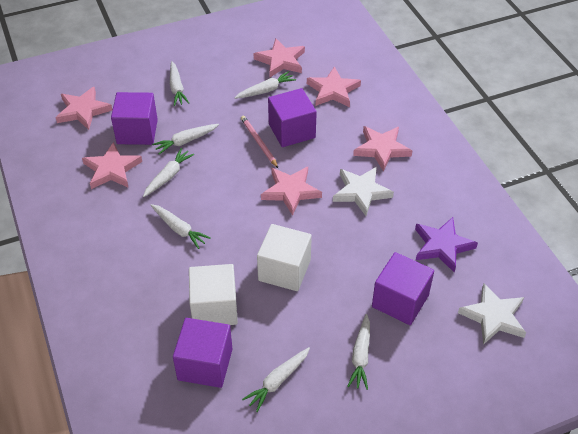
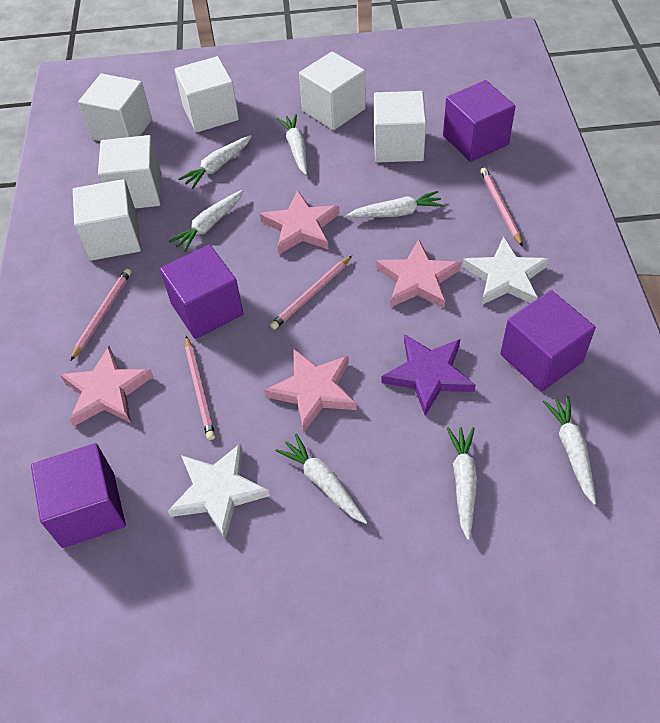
pink pencil: [241,116,278,168] = 1 -> [71,268,131,360] [185,336,215,440] [270,256,352,330] [480,167,523,247] = 4
pink star: [55,86,113,130] [82,142,142,189] [254,38,305,77] [261,167,322,216] [307,66,361,107] [353,126,412,172] = 6 -> [60,346,153,427] [260,190,340,254] [264,348,357,432] [376,239,461,308] = 4
white cube: [189,264,238,325] [257,224,312,291] = 2 -> [73,179,141,261] [78,73,152,141] [98,135,161,209] [175,56,239,133] [299,51,366,130] [374,91,426,162] = 6

